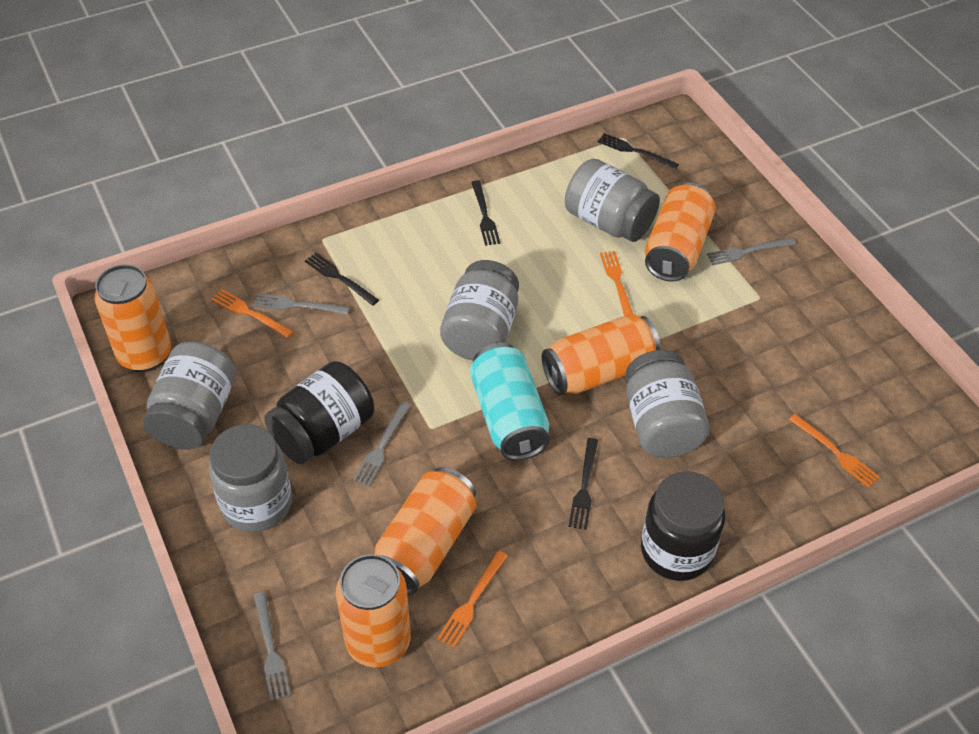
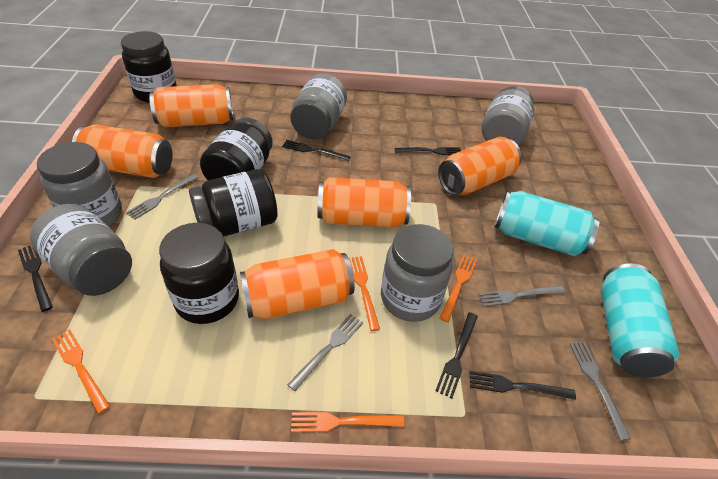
black fork: [305,253,379,306] [471,180,500,246] [568,438,598,530] [598,133,679,170] = 4 -> [18,246,53,312] [282,140,351,161] [395,147,461,155] [435,312,478,398] [470,371,576,400] = 5
black jar: [264,361,374,464] [641,471,725,581] = 2 -> [121,31,177,103] [159,223,239,324] [189,169,278,237] [200,118,273,180] = 4
turquoise can: [470,343,550,460] = 1 -> [495,191,599,256] [601,264,679,377] = 2

